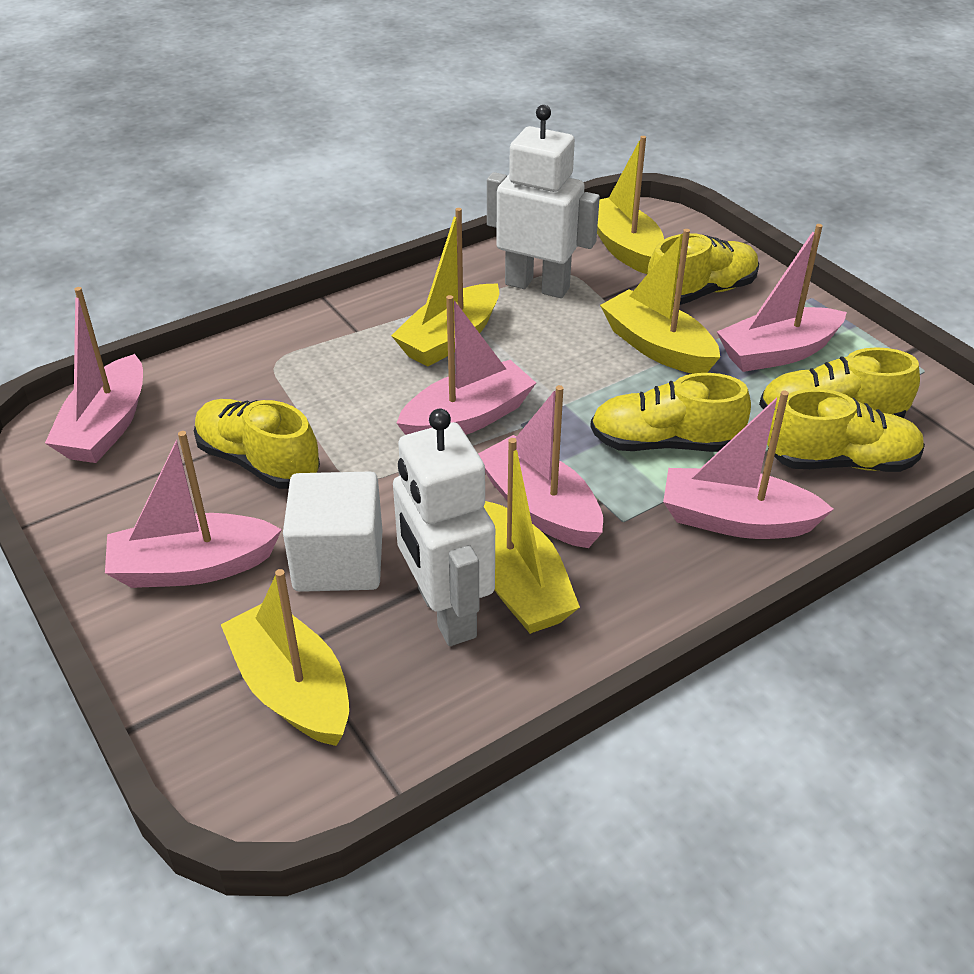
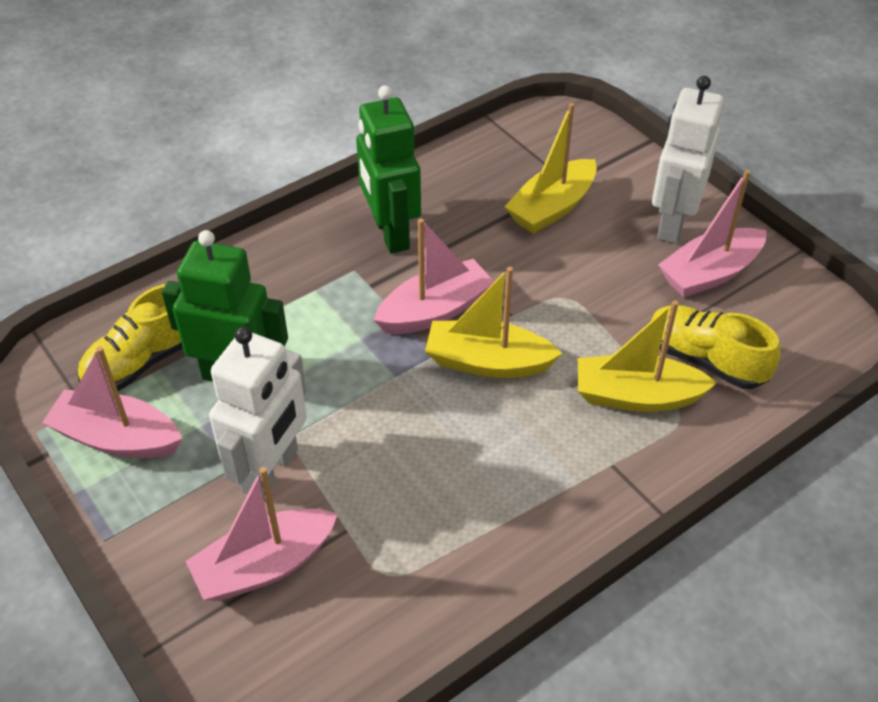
green robot: none = 0 -> [162,230,288,381] [356,85,421,254] = 2
pink boat: [45,287,143,463] [105,431,282,588] [397,295,536,435] [478,385,603,548] [663,390,834,539] [717,224,847,372] = 6 -> [42,346,183,458] [186,467,338,601] [374,218,494,334] [658,170,766,298] = 4
white cube: [283,472,382,592] = 1 -> none = 0
yellow boat: [221,569,349,746] [391,208,499,367] [484,438,580,634] [597,136,664,274] [600,229,720,374] = 5 -> [425,267,562,378] [504,103,597,234] [578,300,717,412] = 3
yellow shoe: [194,399,320,489] [590,373,751,452] [647,233,759,305] [759,347,920,418] [767,389,925,472] = 5 -> [77,284,183,391] [651,305,781,389] = 2

